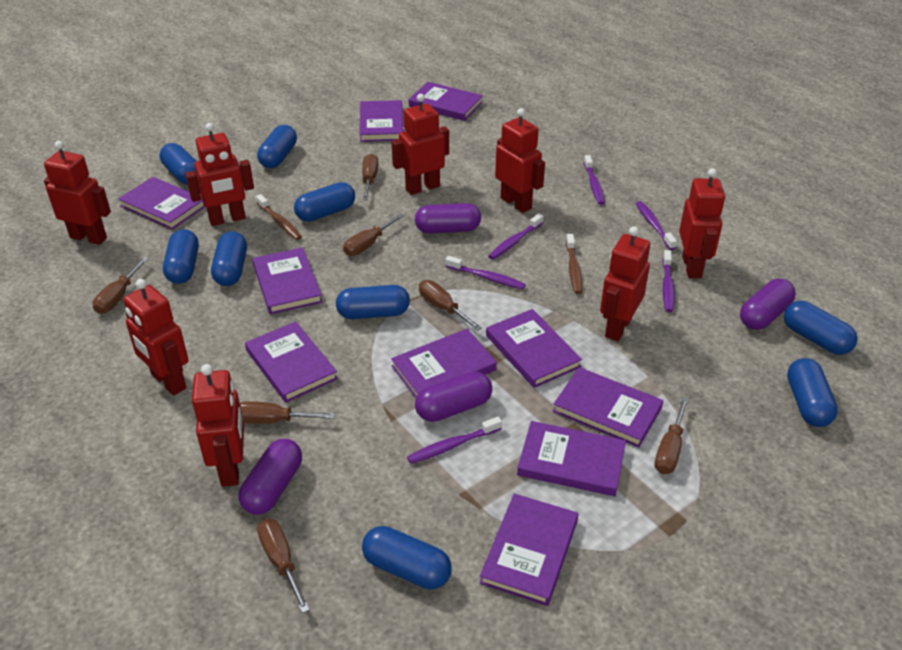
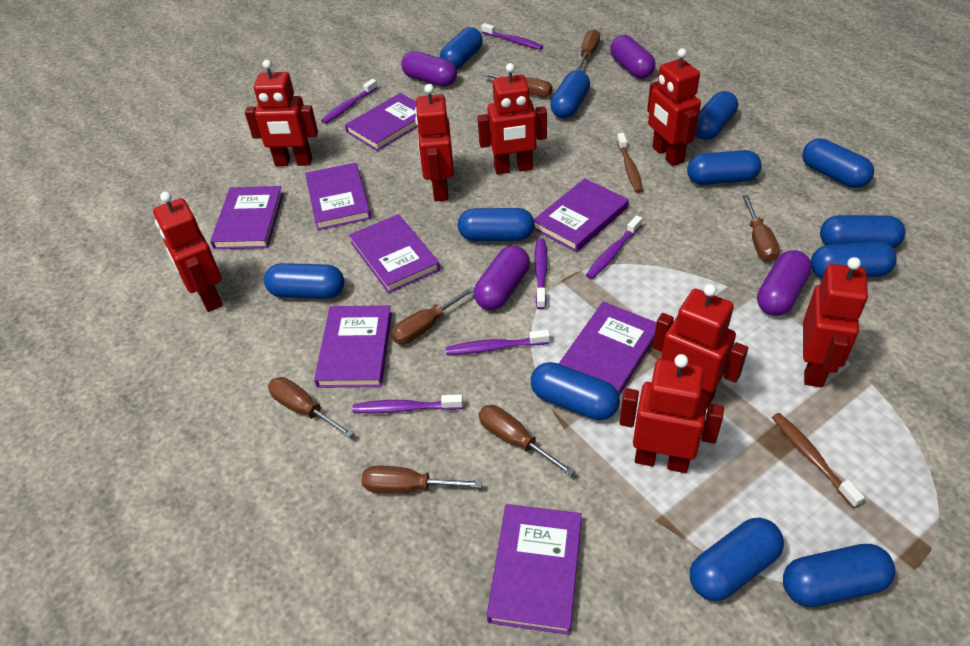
blue capsule: [159,143,196,185] [163,229,199,284] [211,231,247,286] [257,125,297,168] [294,182,355,222] [336,285,410,319] [362,526,452,590] [784,301,857,355] [787,358,838,427] = 9 -> [264,263,344,299] [440,27,483,69] [458,208,535,241] [531,362,620,420] [550,70,590,119] [687,150,762,185] [690,518,784,601] [696,91,738,140] [783,544,896,607] [802,139,874,188] [811,241,897,279] [820,215,906,248] = 12
purple book: [118,177,205,230] [245,321,338,403] [252,247,322,314] [359,100,403,142] [391,329,497,398] [409,82,483,121] [480,493,578,606] [486,309,582,388] [517,421,626,496] [553,367,664,447] = 10 -> [210,186,283,249] [305,163,371,230] [314,305,392,388] [345,93,418,151] [349,214,440,293] [487,504,582,635] [534,178,629,252] [559,302,657,395] = 8

